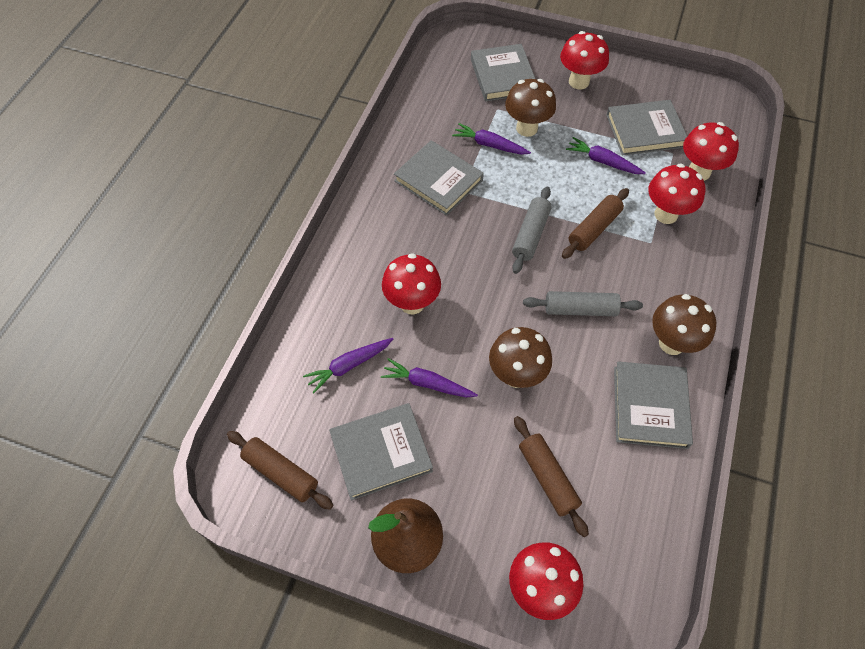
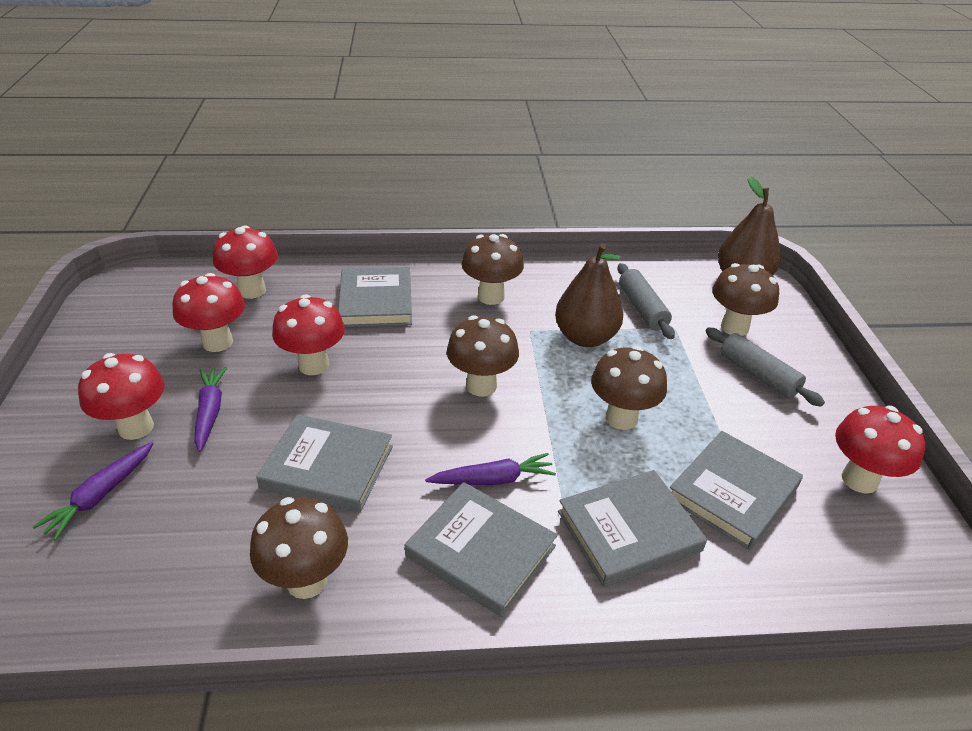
brown mushroom: [489,327,552,388] [505,79,556,137] [652,294,716,355] = 3 -> [250,497,348,599] [447,315,519,396] [461,234,524,305] [591,346,667,430] [712,263,779,336] = 5
brown pear: [368,499,443,573] = 1 -> [555,244,623,347] [718,176,781,275] = 2
brown rolling pin: [227,431,333,510] [514,416,589,537] [562,188,629,259] = 3 -> none = 0
purple carrot: [303,338,393,393] [381,358,478,397] [452,123,531,155] [566,137,646,174] = 4 -> [32,442,153,541] [194,367,227,452] [425,453,556,485] = 3

